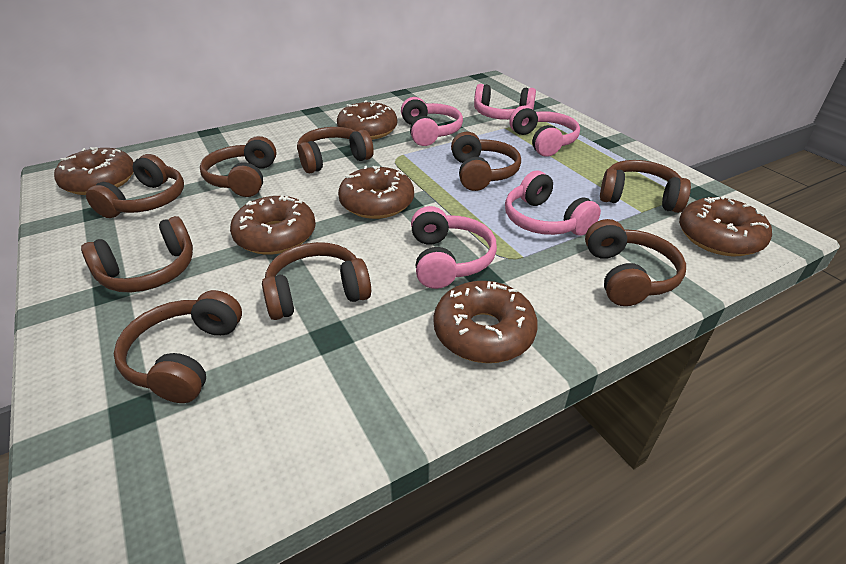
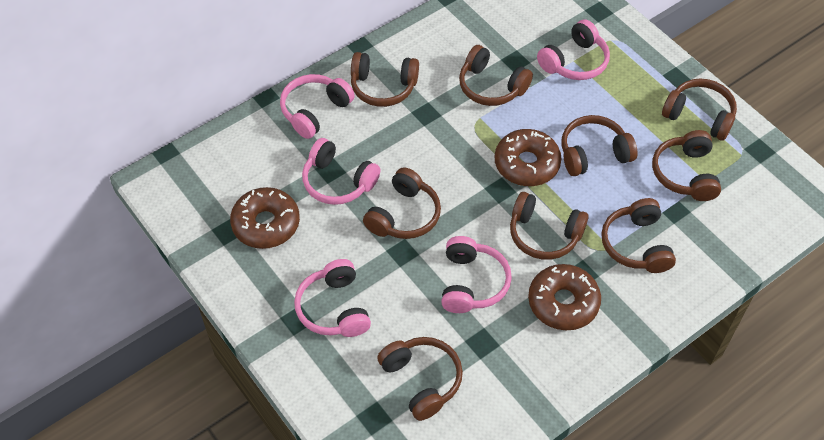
brown donut: [54,147,134,195] [230,195,316,255] [337,100,397,140] [338,166,414,219] [434,281,538,363] [679,195,772,256] = 6 -> [230,187,300,249] [495,129,561,186] [528,264,601,330] = 3

